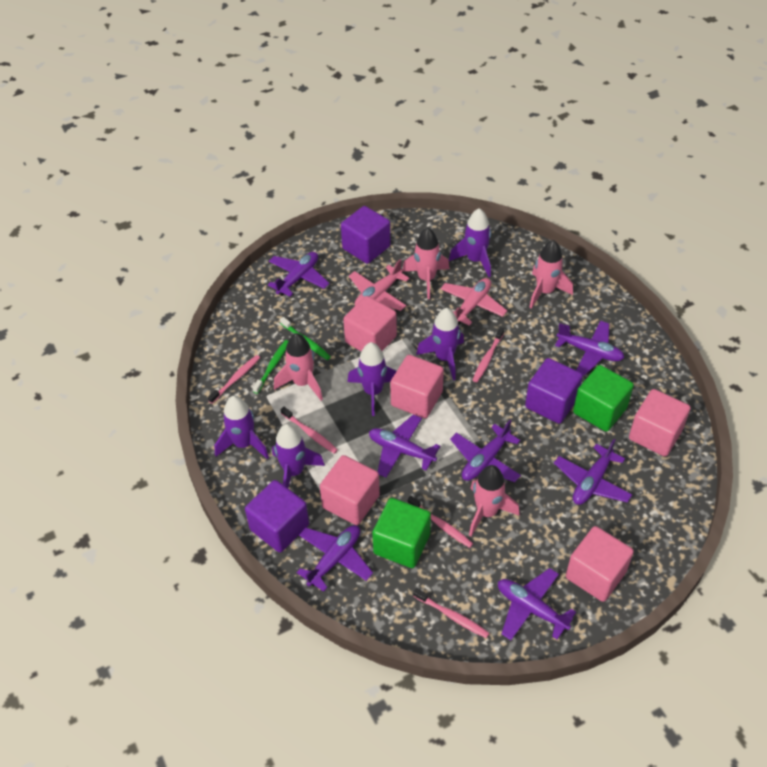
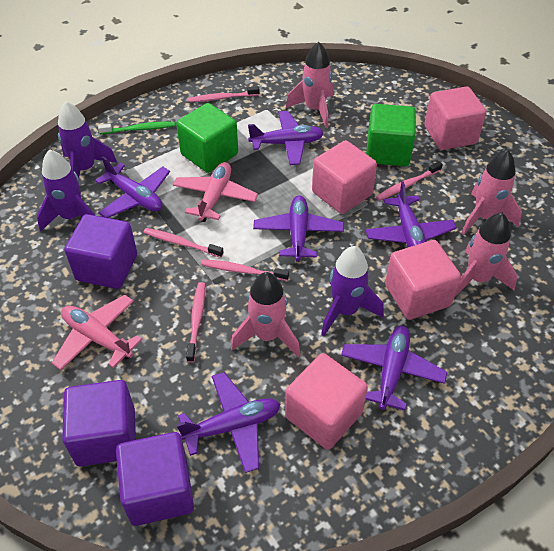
green toothbrush: [253,340,288,394] [280,317,331,360] = 2 -> [98,122,175,134] = 1
pink cube: [320,455,380,525] [343,296,397,352] [390,355,444,419] [566,526,634,602] [629,389,691,456] = 5 -> [285,353,368,450] [312,140,377,214] [385,240,461,320] [424,86,486,150] = 4
purple plane: [268,252,329,297] [297,525,373,592] [369,414,440,478] [450,420,521,482] [498,568,576,640] [554,439,632,505] [555,321,624,376] = 7 -> [95,156,170,218] [176,372,280,473] [248,111,324,165] [253,195,344,262] [341,326,447,410] [366,181,457,247] = 6
purple rocket: [214,396,269,459] [272,424,325,488] [347,342,397,416] [416,308,464,380] [449,208,491,277] = 5 -> [37,149,95,232] [58,101,117,178] [321,246,384,336] = 3

